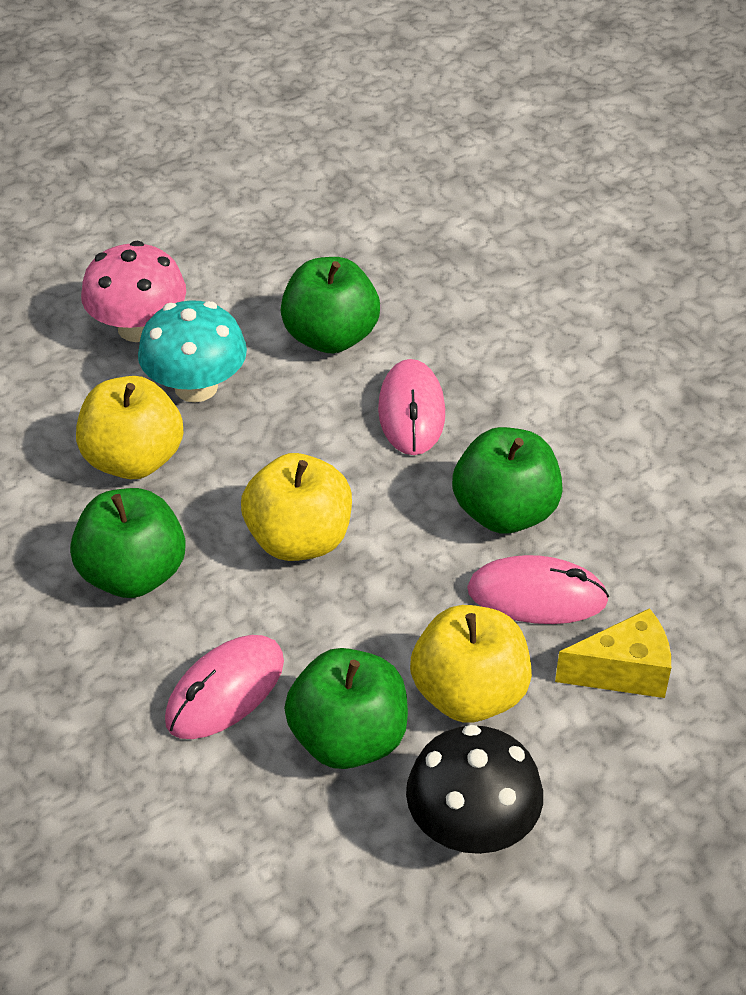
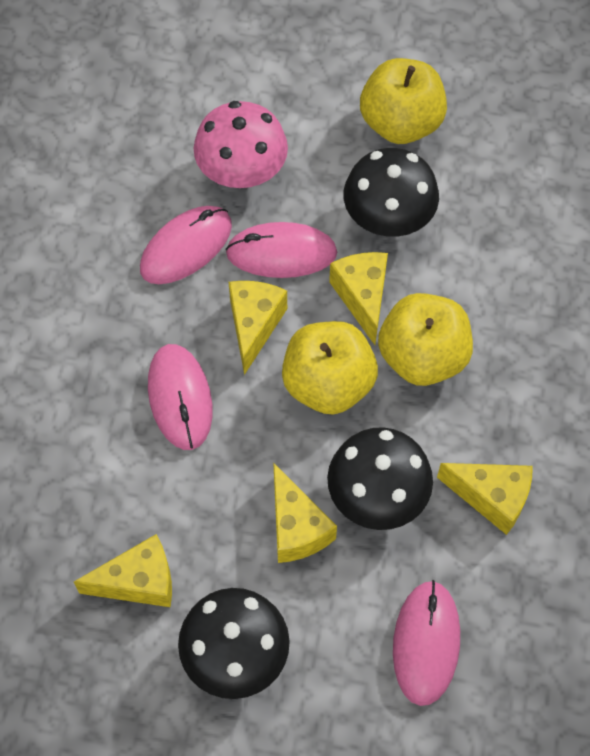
black mushroom: [406,725,543,854] = 1 -> [178,588,290,699] [327,427,433,530] [344,148,439,237] = 3
green apple: [70,488,186,598] [281,257,380,353] [284,648,408,769] [452,427,563,534] = 4 -> none = 0
pink mouse: [165,635,284,739] [378,359,445,455] [467,555,609,624] = 3 -> [140,206,232,284] [148,344,212,450] [225,222,337,278] [393,580,460,706] = 4
turquoise mushroom: [138,300,247,402] = 1 -> none = 0
yellow cheese: [555,608,671,698] = 1 -> [74,534,172,607] [229,281,287,375] [273,462,337,563] [329,252,388,345] [437,463,533,535] = 5

